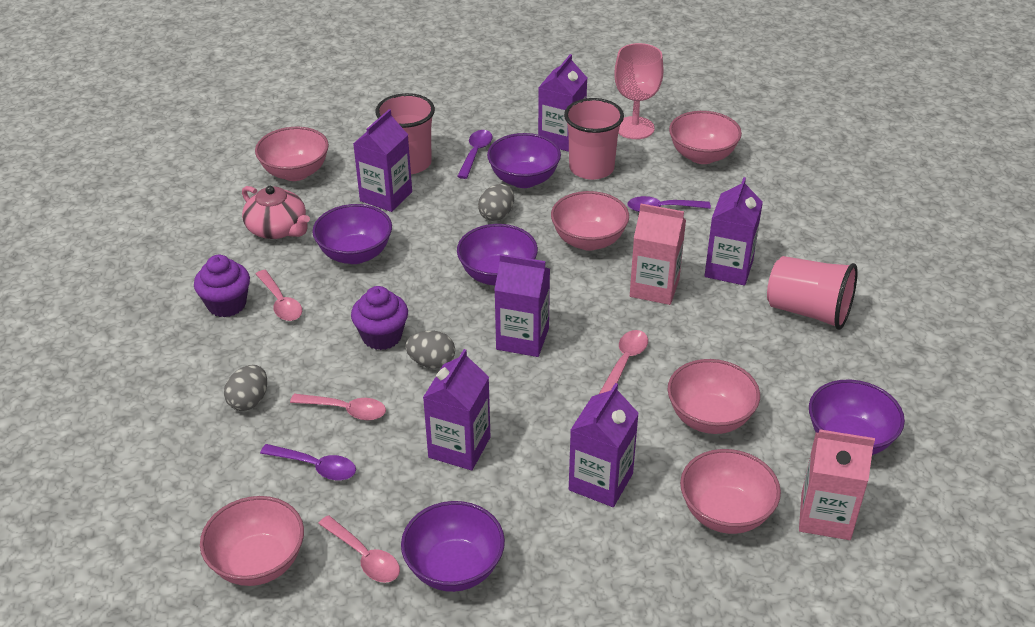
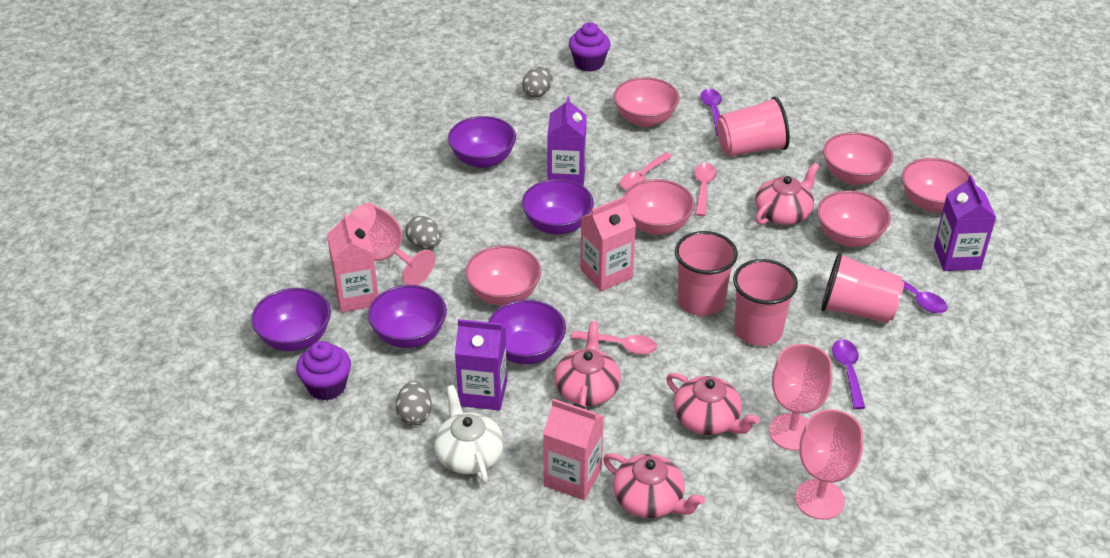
pink carton: [630,204,686,305] [799,429,875,540] = 2 -> [327,213,378,313] [543,399,604,500] [580,196,636,291] = 3
pink cup: [375,93,435,174] [564,98,624,180] [767,256,858,330] = 3 -> [675,231,738,316] [717,97,790,156] [733,259,798,346] [821,252,904,323] = 4
pink goblet: [614,43,663,139] = 1 -> [347,203,435,285] [769,344,832,451] [795,409,863,520] = 3
pink spoon: [256,270,302,321] [290,394,386,420] [318,515,400,583] [599,330,648,394] = 4 -> [571,331,657,355] [620,152,672,190] [694,163,717,216] = 3
pink teapot: [242,186,310,239] = 1 -> [554,321,621,409] [603,453,705,518] [666,373,760,435] [755,162,820,225] = 4
purple carton: [353,109,412,212] [423,349,491,470] [494,254,550,357] [538,54,587,152] [569,383,639,507] [705,177,763,286] = 6 -> [455,319,507,411] [547,96,586,186] [934,175,996,271] = 3
white teapot: none = 0 -> [434,385,504,484] = 1

